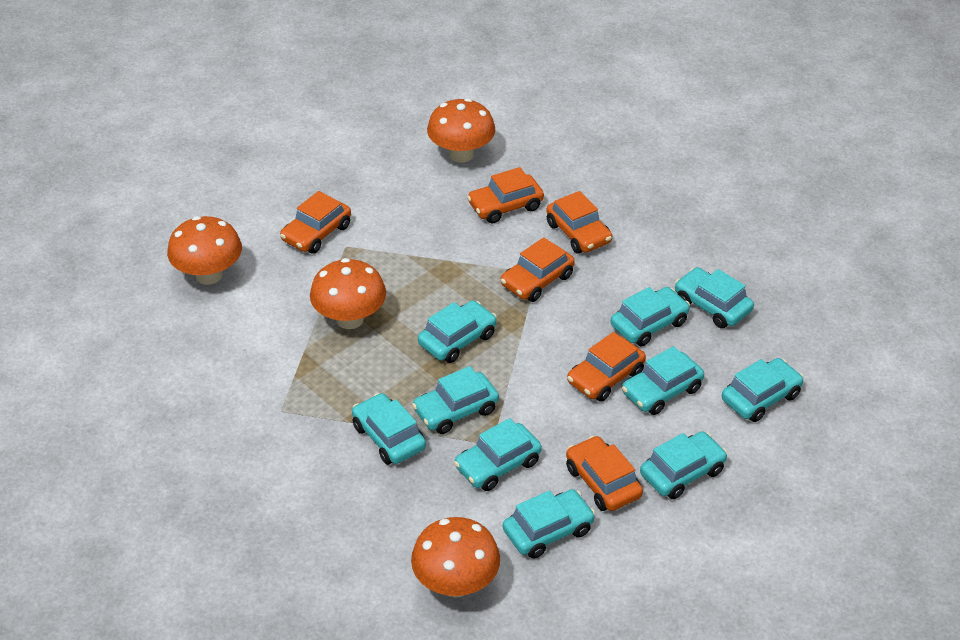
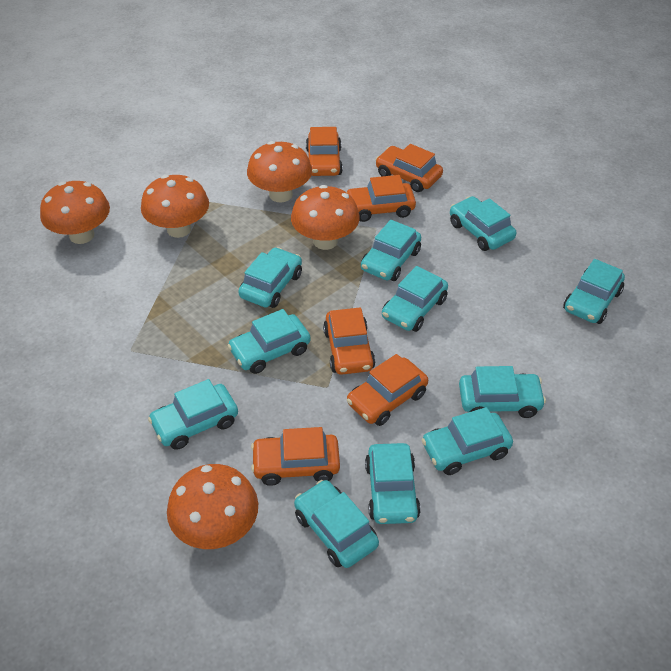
orange mushroom: [167,216,242,285] [310,258,386,329] [411,517,500,598] [427,98,496,162] = 4 -> [40,181,110,244] [141,175,209,238] [167,464,258,549] [247,141,312,203] [291,185,360,250] = 5
turquoise car: [352,393,426,465] [412,366,499,434] [418,300,497,363] [454,418,542,491] [503,489,595,558] [611,287,690,346] [622,346,704,415] [640,431,727,499] [675,267,754,328] [722,358,804,422] = 10 -> [148,379,238,450] [227,309,311,374] [238,247,302,308] [294,480,379,568] [361,220,421,281] [365,443,421,524] [382,266,448,332] [422,407,513,475] [450,196,517,251] [459,366,546,418] [563,259,625,324] = 11

